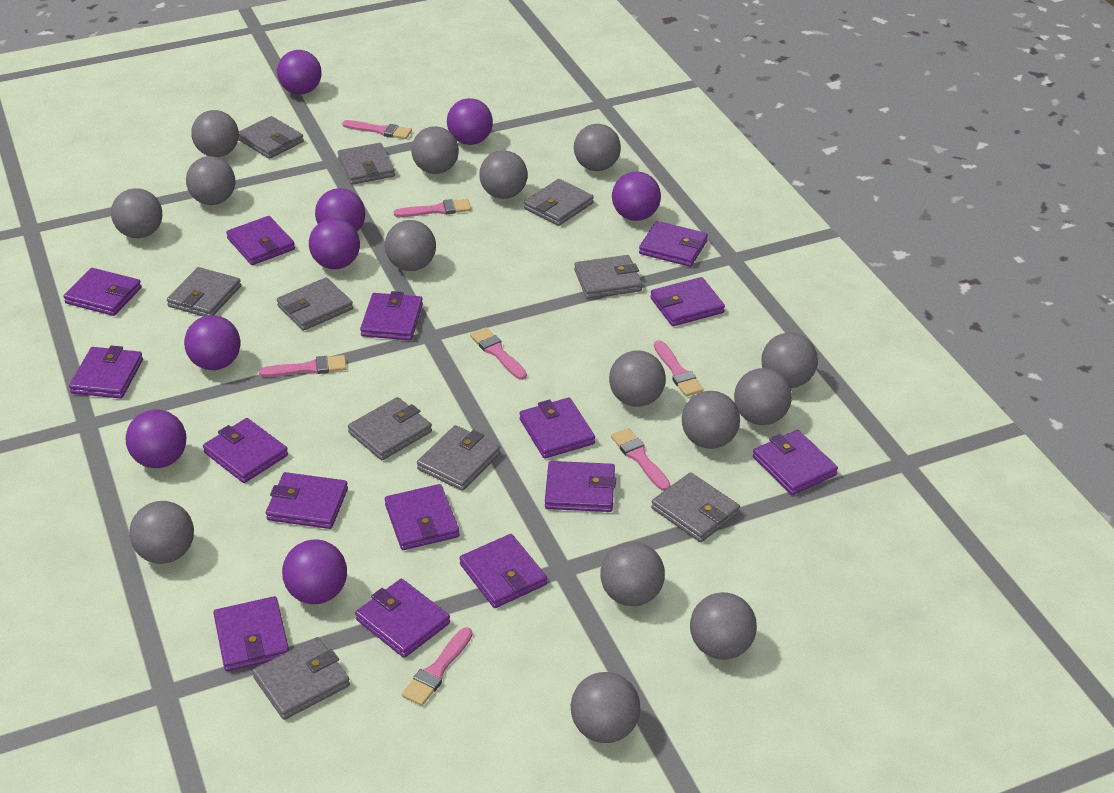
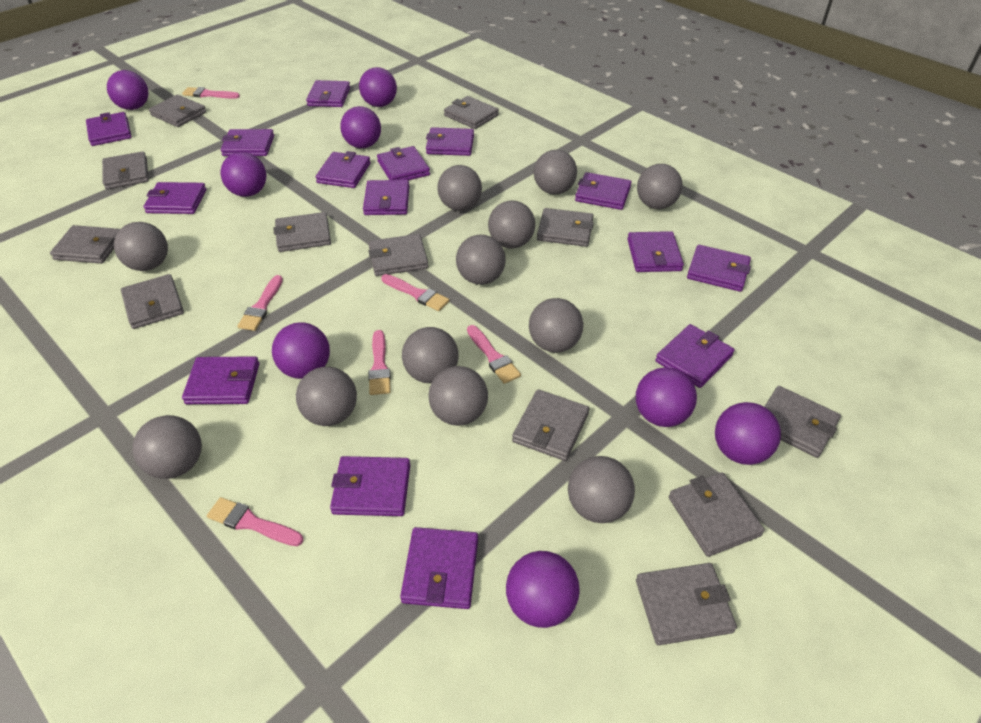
grey ball: [111,188,162,238] [129,501,194,564] [186,156,235,205] [191,110,239,157] [385,220,436,271] [411,126,459,174] [479,150,527,199] [571,672,641,743] [574,124,621,171] [600,542,665,606] [609,350,666,407] [682,391,740,449] [690,592,757,660] [734,368,792,425] [761,333,818,388] = 15 -> [114,222,168,271] [132,415,202,479] [296,367,357,426] [402,327,458,383] [428,366,488,426] [437,165,482,211] [456,235,506,285] [488,200,535,248] [529,298,583,353] [534,150,577,195] [568,456,635,523] [637,164,683,209] = 12
grey wallet: [167,267,241,317] [238,116,304,159] [252,637,350,720] [277,277,353,331] [338,143,395,185] [348,397,432,460] [417,425,501,491] [524,179,594,226] [574,255,642,299] [651,472,740,542] = 10 -> [50,225,120,264] [102,151,149,189] [121,274,184,329] [149,95,206,127] [274,212,331,252] [368,234,428,276] [444,96,499,129] [512,389,589,461] [537,208,594,247] [636,563,737,645] [669,472,765,557] [764,386,841,458] = 12
pink brush: [259,355,347,377] [342,120,412,139] [394,199,471,217] [402,627,473,706] [470,327,527,380] [611,428,670,491] [654,340,704,396] = 7 -> [182,87,240,99] [207,497,304,546] [237,275,283,331] [368,330,391,395] [381,274,449,311] [467,325,521,384] = 6

